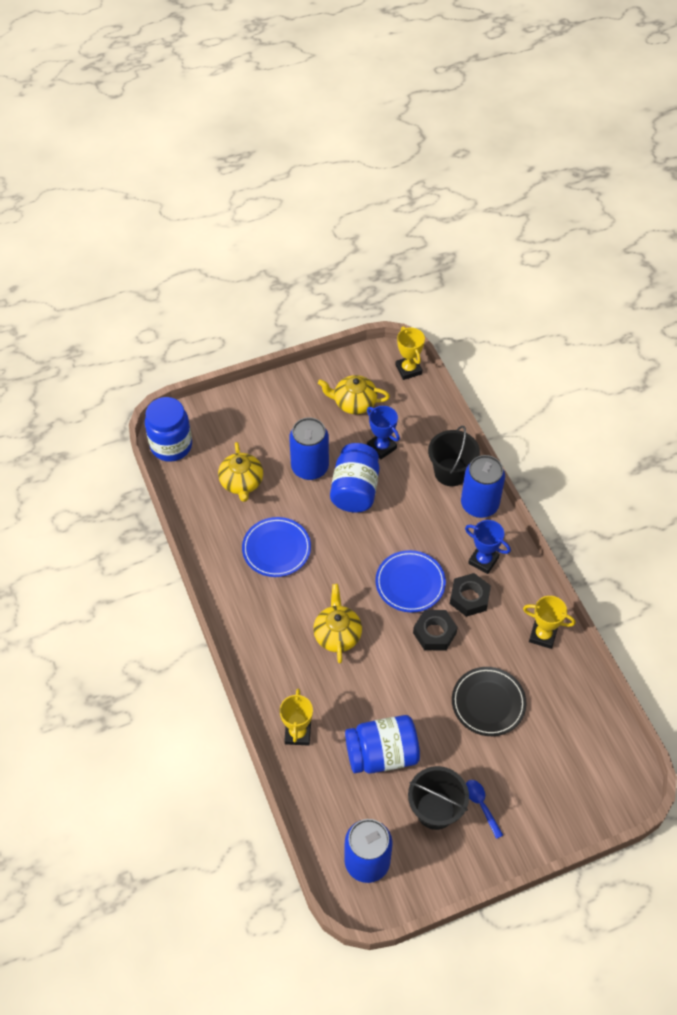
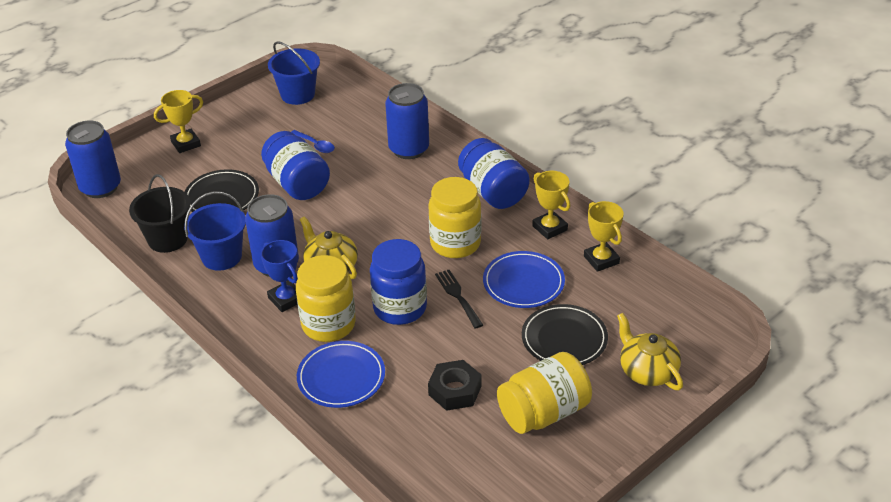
black bucket: [408,766,469,830] [428,426,480,486] = 2 -> [129,174,191,253] = 1
black fork: none = 0 -> [435,270,483,329] = 1
black nut: [413,610,458,651] [450,573,491,617] = 2 -> [428,360,481,411] = 1
black plate: [452,667,527,736] = 1 -> [185,169,259,212] [522,304,608,365] = 2
blue bucket: none = 0 -> [184,191,246,271] [268,41,320,105] = 2
blue trophy: [367,406,400,459] [465,520,511,574] = 2 -> [261,240,298,312] = 1
yellow jar: none = 0 -> [296,255,356,342] [428,177,481,258] [497,352,592,434] = 3
yellow teapot: [218,442,263,502] [313,584,362,664] [318,375,390,414] = 3 -> [300,216,358,279] [617,313,683,390] = 2

